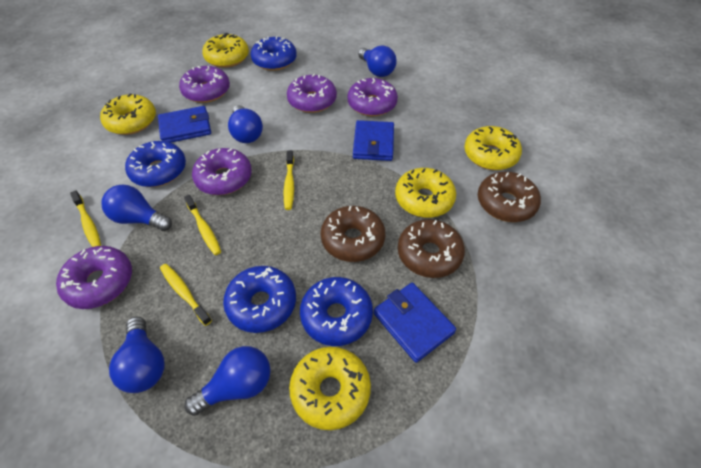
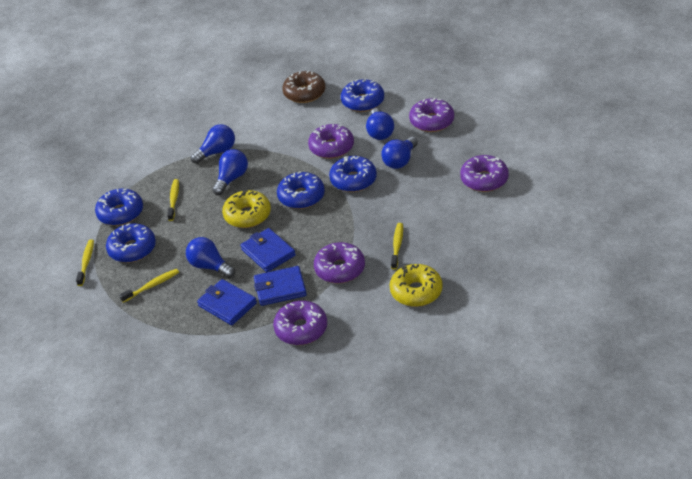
blue donut: [125,141,186,187] [223,266,296,333] [251,36,297,71] [300,277,373,346] = 4 -> [95,188,143,226] [106,223,156,263] [277,171,325,209] [329,156,377,192] [341,79,384,112] = 5
brown donut: [321,206,385,262] [398,219,465,278] [478,172,541,222] = 3 -> [282,71,326,103] = 1
yellow donut: [100,93,156,135] [202,33,249,68] [289,347,371,430] [395,168,456,218] [464,126,522,170] = 5 -> [222,190,271,228] [390,264,443,307] = 2

